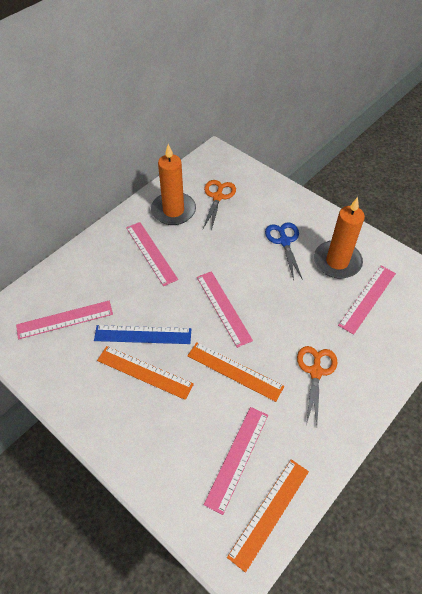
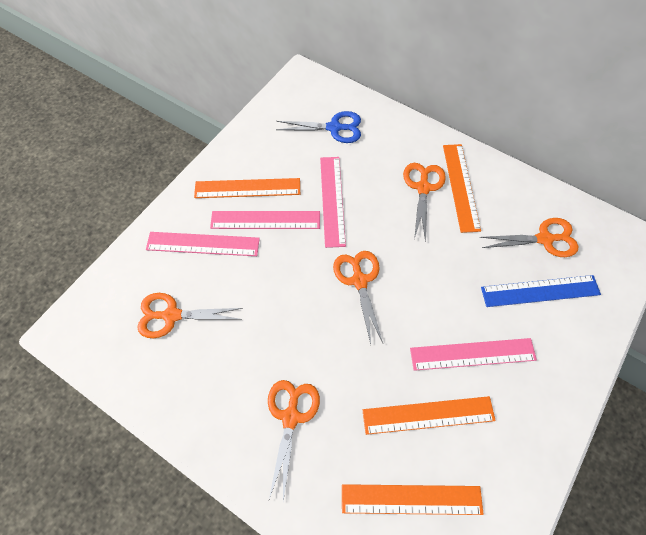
orange candle: [151,144,196,225] [314,197,365,279] = 2 -> none = 0
orange ruler: [97,346,194,400] [187,342,284,402] [227,459,309,573] = 3 -> [194,178,300,198] [342,484,484,515] [362,396,496,435] [443,144,481,233] = 4
orange scissors: [203,180,236,231] [297,346,337,425] = 2 -> [137,293,243,338] [268,380,320,501] [333,251,383,344] [403,163,446,242] [479,218,578,257] = 5
pink ruler: [16,301,113,339] [126,222,178,286] [197,271,253,348] [204,407,268,515] [338,266,396,335] = 5 -> [146,232,260,256] [210,211,320,229] [320,157,346,248] [410,338,537,371] = 4

